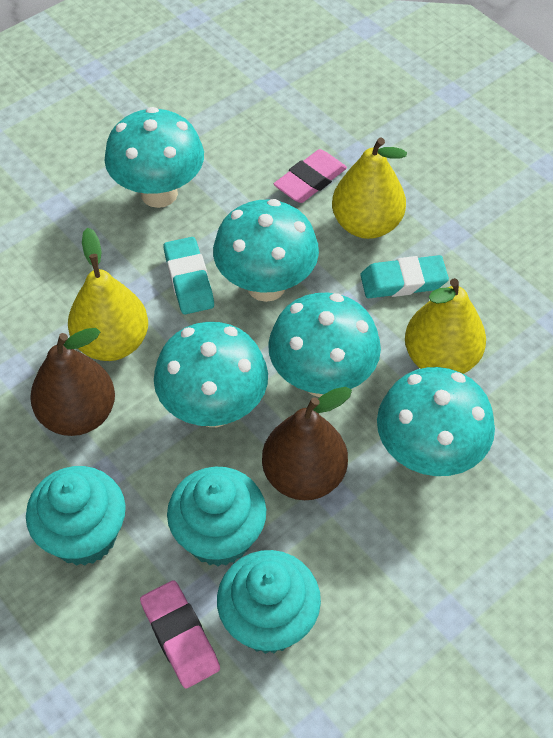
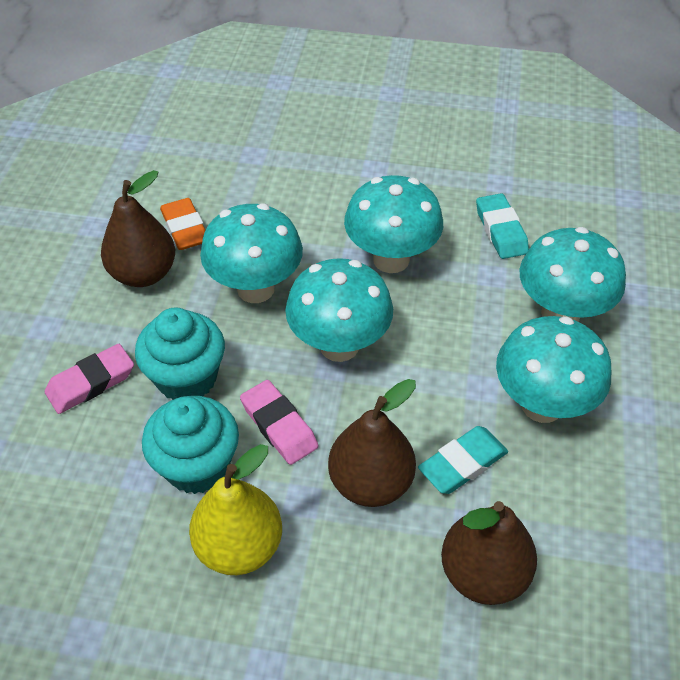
brown pear: [30,328,115,436] [262,387,352,500] = 2 -> [101,170,175,287] [328,379,416,507] [441,501,537,605] = 3
orange eraser: none = 0 -> [160,198,206,250] = 1
turquoise cupcake: [26,466,126,566] [167,467,266,566] [217,550,321,654] = 3 -> [135,307,225,400] [142,396,239,494] = 2
yellow pear: [68,228,148,361] [332,137,407,239] [405,278,486,374] = 3 -> [189,444,282,575] = 1

